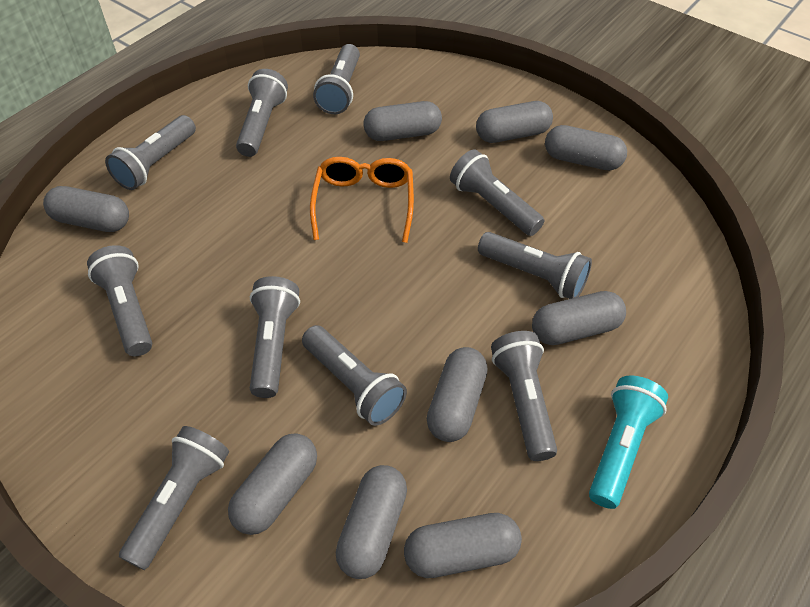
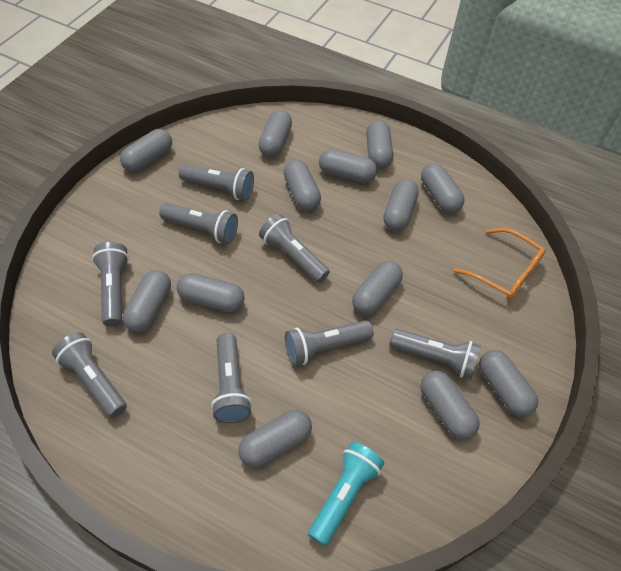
grey capsule: [43,186,129,232] [228,434,317,535] [335,465,407,579] [364,101,442,141] [404,513,522,578] [427,347,488,442] [476,101,553,143] [532,291,626,345] [545,125,627,170] = 9 -> [120,129,172,172] [123,270,171,332] [177,273,245,312] [238,410,312,468] [258,110,292,157] [284,160,321,211] [319,149,377,183] [352,261,403,315] [366,120,393,169] [383,179,419,231] [420,370,480,440] [421,163,465,213] [479,350,538,417] = 13
grey flashlight: [87,245,152,356] [105,115,196,190] [119,426,229,570] [236,69,288,157] [250,276,300,398] [302,325,407,426] [313,44,360,114] [450,149,545,236] [478,232,592,299] [491,331,557,461] = 10 -> [52,332,127,418] [92,242,129,327] [159,203,238,244] [179,164,254,201] [211,333,252,423] [259,214,330,283] [285,320,373,366] [390,329,481,379] = 8

